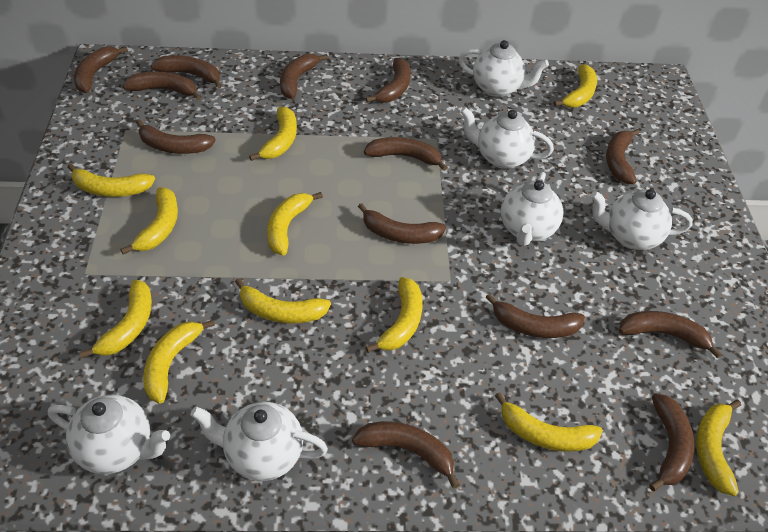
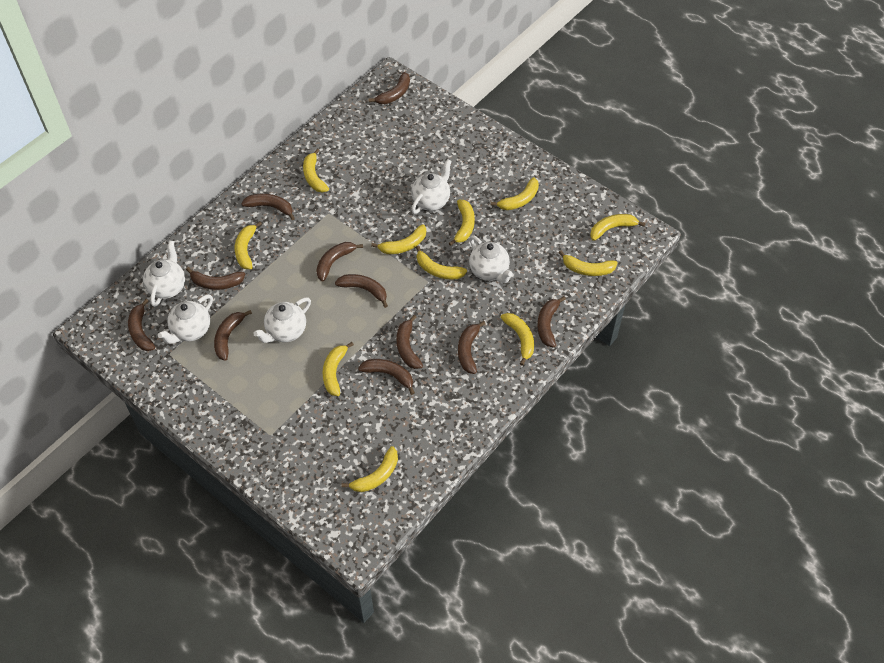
brown banana: [74,46,128,93] [122,71,201,100] [136,119,216,154] [151,55,222,88] [280,54,328,99] [352,422,459,489] [358,203,446,244] [364,137,448,171] [365,58,411,103] [486,294,585,338] [606,129,640,184] [619,311,722,358] [649,393,694,491] = 13 -> [128,299,155,351] [186,267,245,290] [214,310,252,361] [241,194,295,220] [316,242,363,282] [335,274,388,308] [358,359,415,395] [368,72,410,104] [396,315,423,369] [458,321,486,374] [537,296,566,347] = 11
white teapot: [48,395,170,474] [190,402,328,481] [458,40,549,97] [460,107,554,169] [501,172,563,246] [590,189,693,250] = 6 -> [143,241,185,307] [158,295,213,344] [253,298,311,343] [411,159,452,214] [469,235,513,283] = 5

